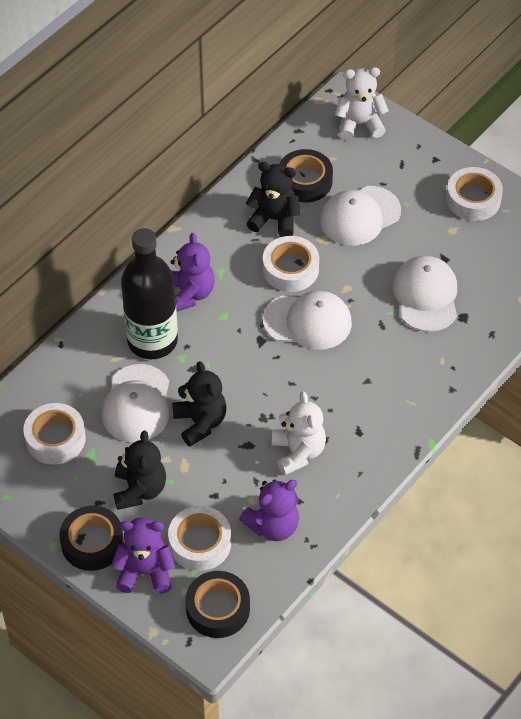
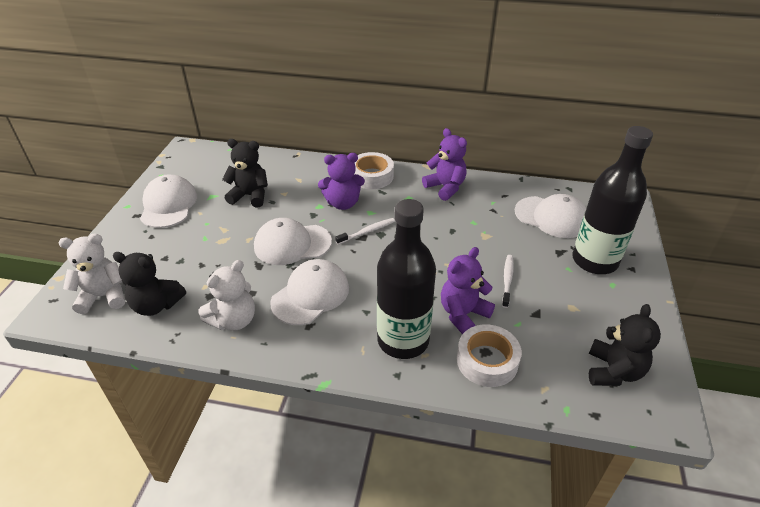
black bottle: [121,228,178,359] = 1 -> [377,199,436,359] [572,126,653,274] = 2
black tape: [59,506,124,571] [185,571,250,638] [279,149,333,203] = 3 -> none = 0
white tape: [23,403,86,464] [168,506,231,571] [263,236,319,292] [446,167,503,221] = 4 -> [354,152,394,189] [457,324,522,387] = 2
white toothbrush: none = 0 -> [335,218,395,245] [502,255,514,308] = 2

